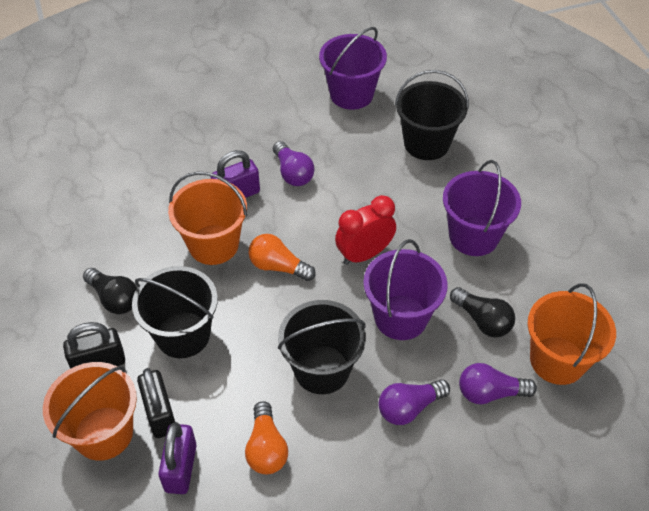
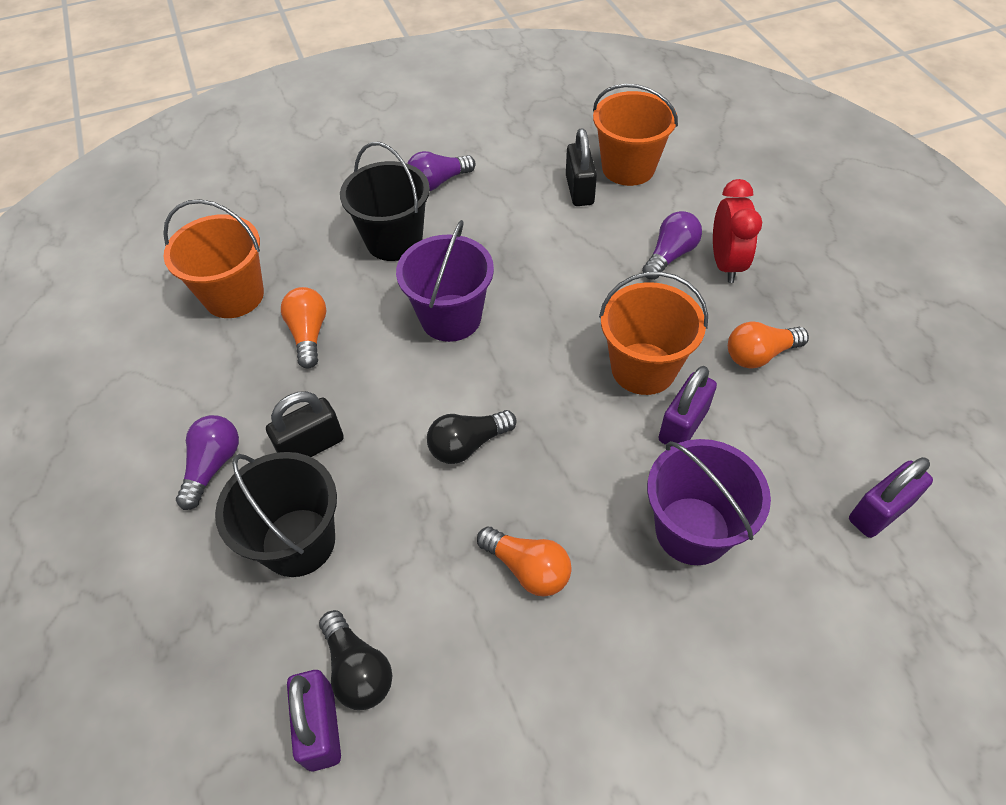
black bucket: [132,266,218,358] [278,300,366,394] [395,70,469,160] = 3 -> [215,452,337,577] [340,142,430,261] = 2
orange light bulb: [245,401,288,474] [248,234,316,281] = 2 -> [281,287,326,369] [477,527,572,597] [728,322,809,369] = 3
purple bucket: [319,27,387,110] [363,239,448,340] [443,160,521,256] = 3 -> [396,220,494,342] [647,439,771,565] = 2
purple padlock: [158,422,197,494] [210,150,260,198] = 2 -> [287,670,341,771] [658,366,717,445] [849,457,933,538] = 3

